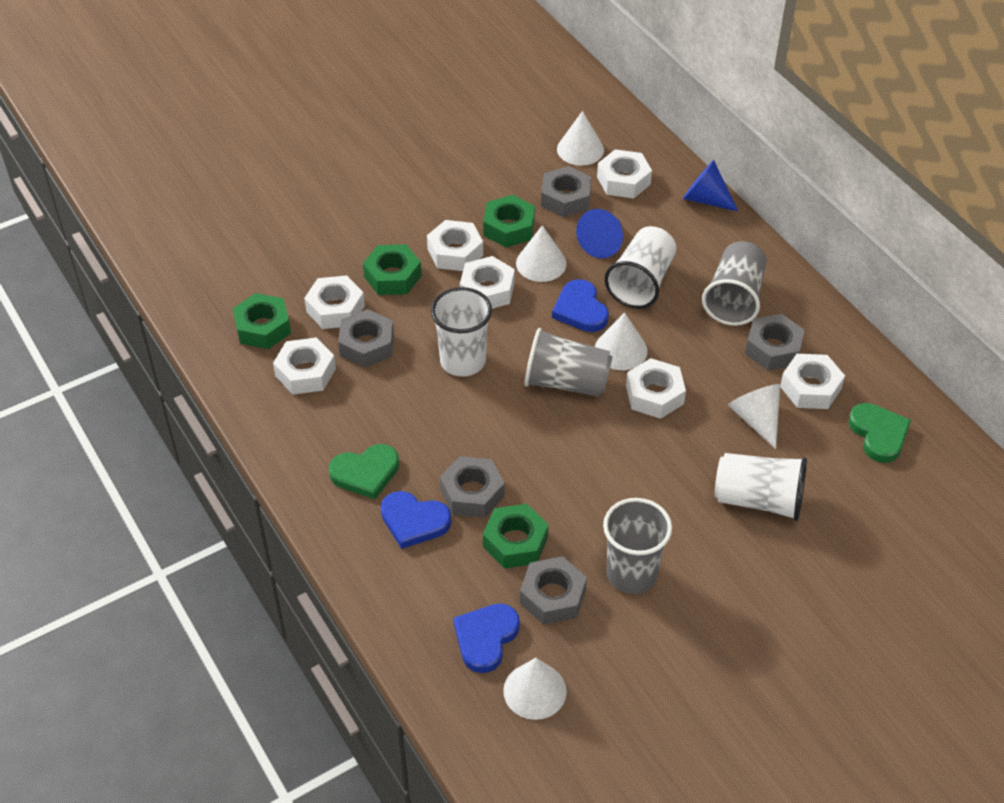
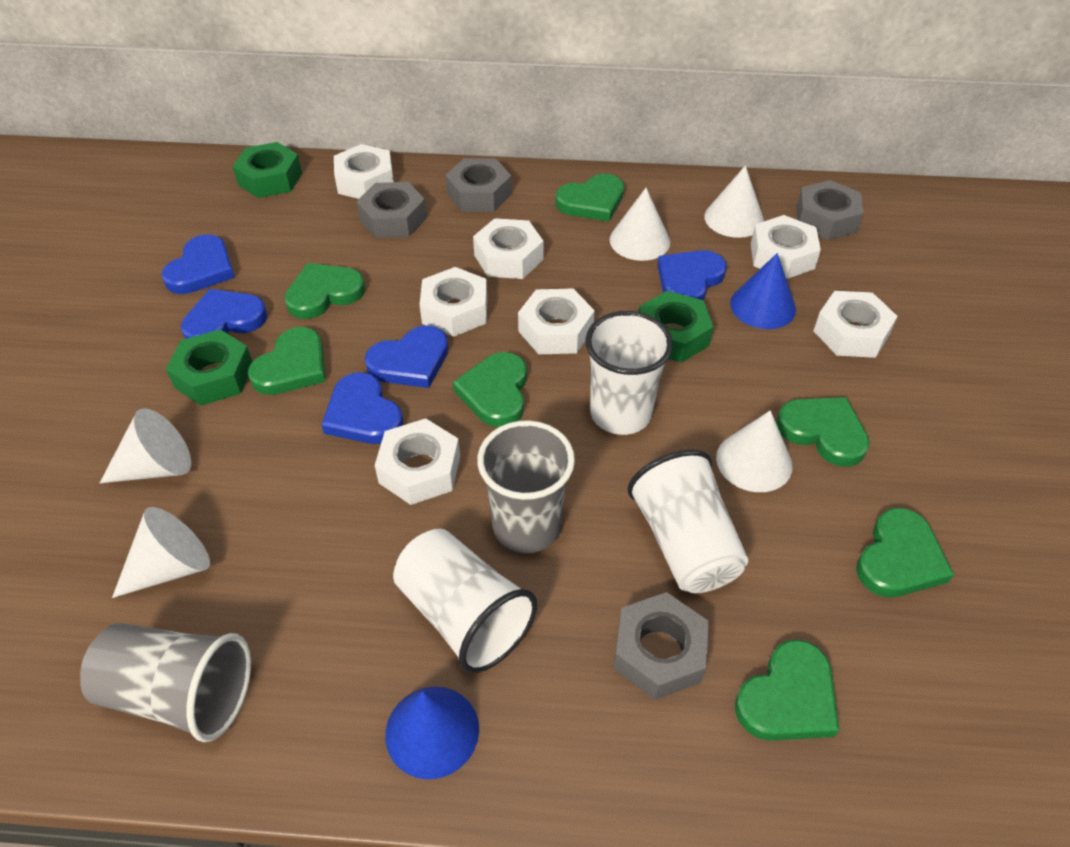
blue heart: [381,491,451,549] [453,604,520,673] [552,279,609,332] = 3 -> [162,234,235,294] [181,289,267,339] [322,372,403,444] [365,326,448,388] [657,250,727,300] = 5
green heart: [329,444,399,499] [849,403,911,463] = 2 -> [248,327,326,395] [284,263,365,319] [453,352,527,427] [556,174,624,222] [735,639,839,741] [776,397,870,467] [856,508,954,597] = 7
green nut: [233,293,291,349] [363,244,422,295] [483,195,535,247] [483,504,549,569] = 4 -> [166,329,252,406] [232,142,302,198] [639,291,713,363] = 3
grey cup: [524,328,613,397] [603,498,672,594] [702,241,767,326] = 3 -> [80,623,251,742] [477,420,575,554] = 2
grey nut: [338,309,394,368] [440,456,505,518] [520,556,587,625] [541,166,591,218] [745,314,805,371] = 5 -> [356,182,427,238] [445,158,512,212] [614,592,709,700] [797,180,864,240] = 4

